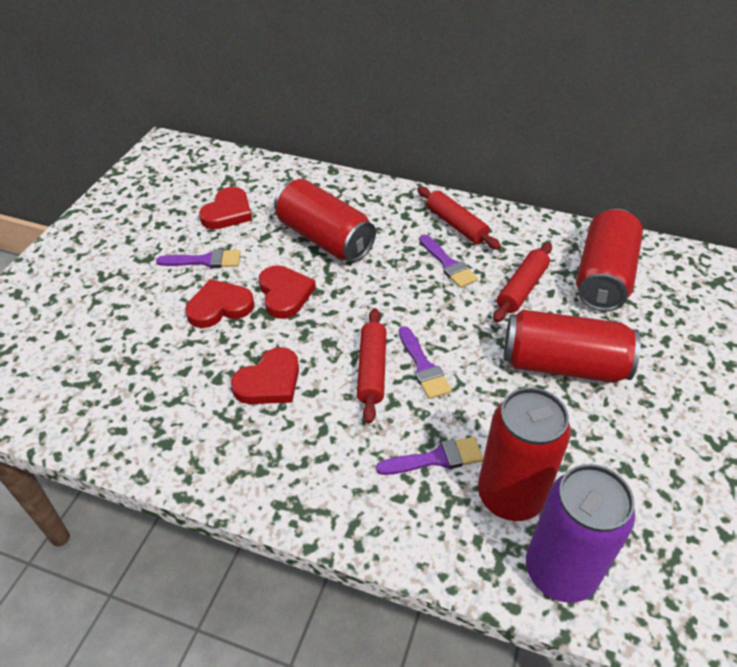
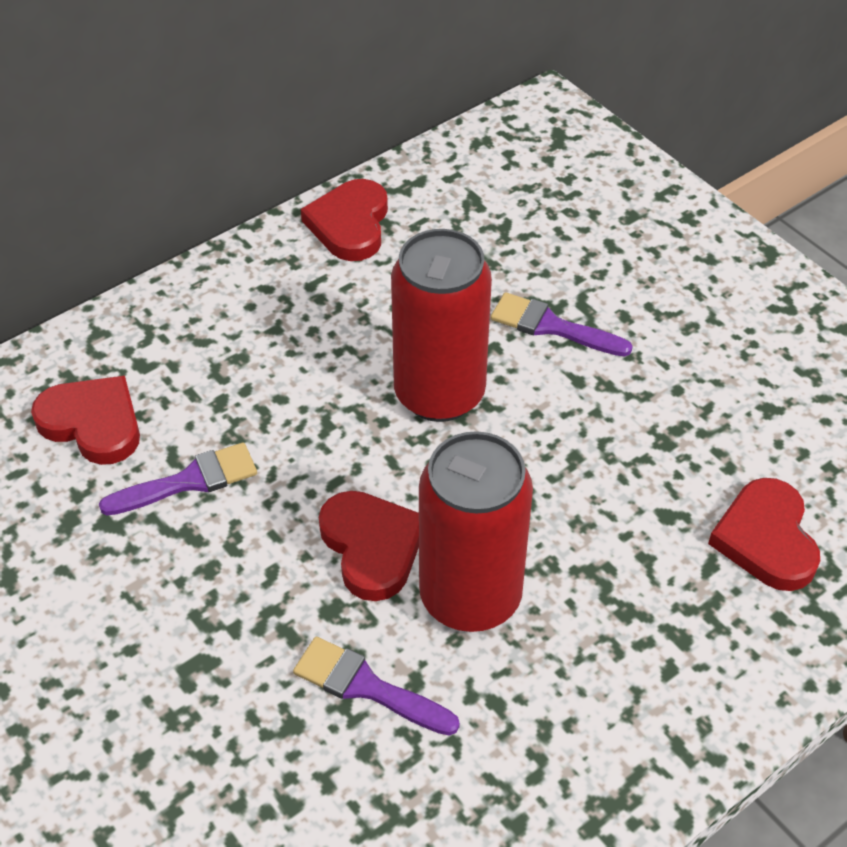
purple brush: [156,249,241,268] [376,437,483,475] [399,326,452,399] [419,235,478,288] = 4 -> [99,443,257,515] [293,637,460,736] [491,292,633,357] = 3
purple can: [526,464,635,603] = 1 -> none = 0
red can: [274,179,376,262] [478,387,571,521] [504,310,641,383] [576,209,643,312] = 4 -> [391,229,492,422] [419,431,533,632] = 2
red rolling pin: [357,308,386,424] [417,186,501,250] [493,242,552,323] = 3 -> none = 0

